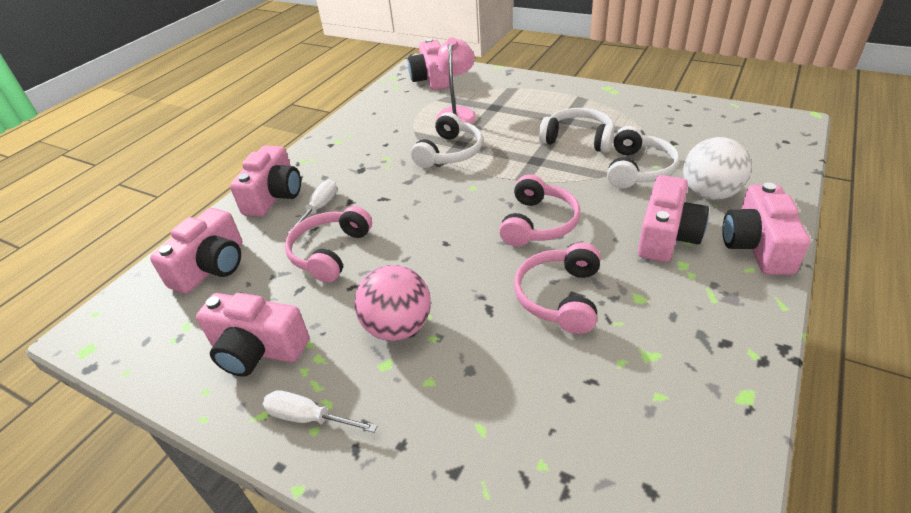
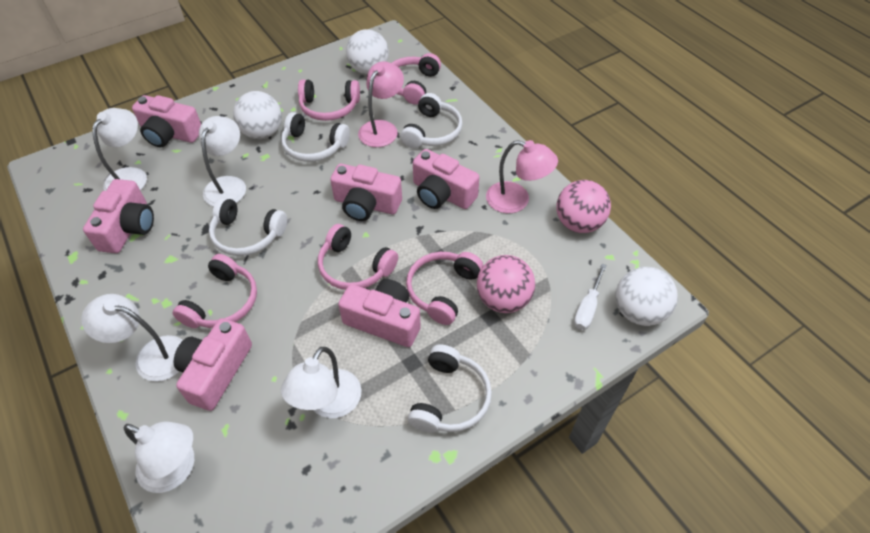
pink ball: [354,265,431,341] = 1 -> [477,255,535,313] [557,180,611,233] = 2
pink headphones: [285,206,372,283] [499,174,580,247] [514,242,601,334] = 3 -> [173,254,257,328] [298,79,360,121] [318,224,398,290] [392,53,441,105] [406,252,483,325] = 5
pink lamp: [436,37,476,124] = 1 -> [358,62,404,147] [486,140,558,213] = 2
white ball: [683,137,752,200] = 1 -> [233,91,282,139] [346,29,389,75] [616,267,678,326] = 3
white headphones: [411,112,483,168] [539,108,614,153] [607,126,680,188] = 3 -> [209,197,287,256] [281,112,350,162] [400,93,463,148] [408,344,492,433] = 4
white lamp: none = 0 -> [81,294,183,381] [92,108,147,191] [124,422,194,493] [199,116,246,206] [281,347,362,418] = 5
white screwdriver: [263,390,377,433] [287,180,337,234] = 2 -> [574,264,607,330] = 1

